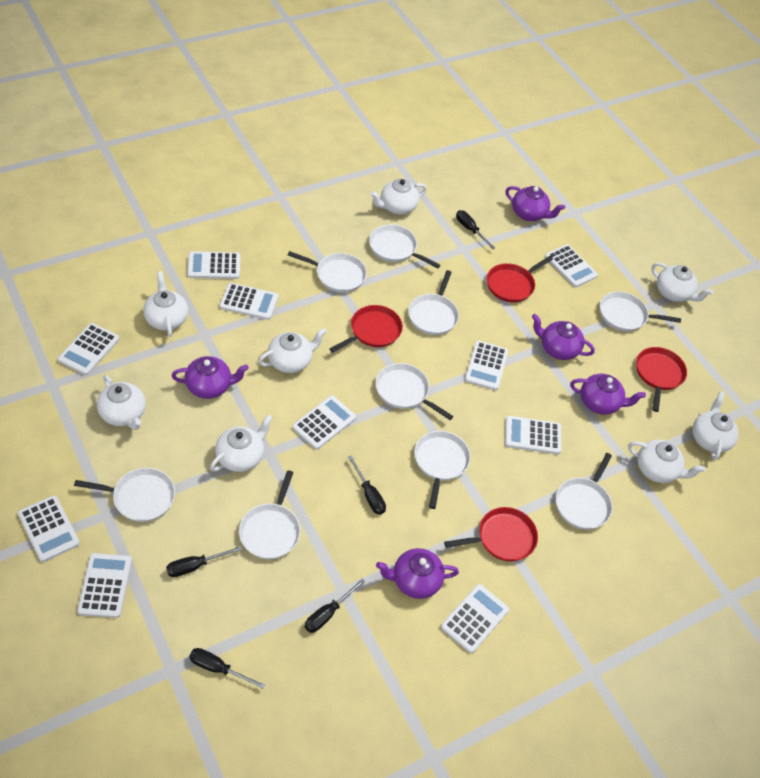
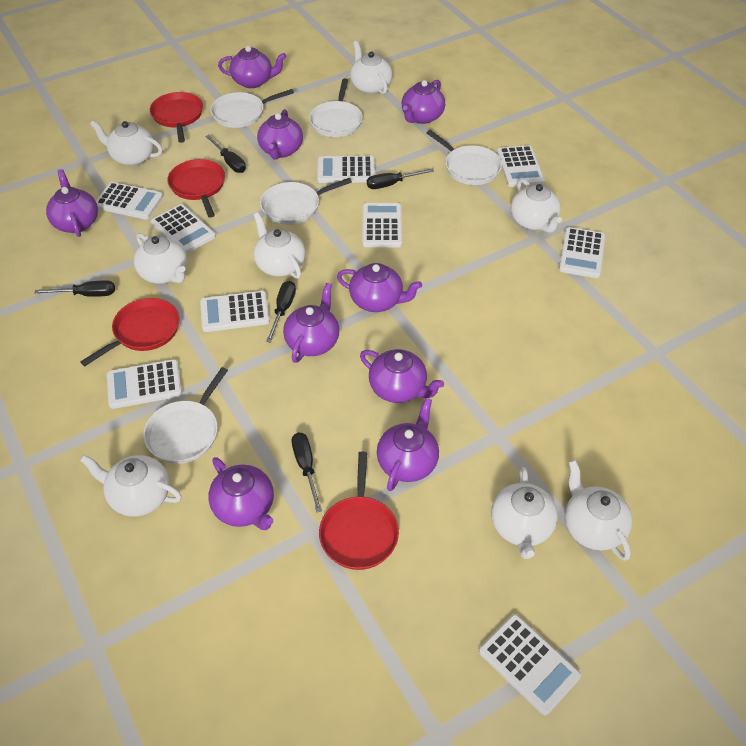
purple teapot: [172,356,249,399] [376,548,459,599] [505,186,565,221] [532,314,595,360] [570,374,646,415] = 5 -> [46,169,98,237] [208,457,274,530] [218,46,286,88] [257,109,303,160] [283,283,339,363] [337,263,422,312] [360,349,444,403] [377,398,439,491] [402,80,445,124] = 9
white calculator: [18,495,80,562] [58,323,119,375] [77,553,132,618] [187,251,240,279] [220,283,279,320] [292,396,356,450] [441,584,509,653] [465,341,508,391] [505,416,561,454] [545,244,598,288] = 10 -> [96,182,163,219] [107,359,182,409] [151,204,216,254] [200,291,270,332] [317,156,375,183] [362,203,402,247] [479,614,581,715] [497,145,545,187] [559,227,605,278] = 9
white pan: [74,468,175,522] [239,470,300,559] [288,251,367,293] [369,224,440,269] [376,363,453,420] [408,270,459,335] [414,431,471,509] [556,453,613,530] [600,291,681,331] = 9 -> [143,367,228,464] [210,89,294,128] [260,178,352,225] [309,78,363,137] [426,130,502,185] = 5

